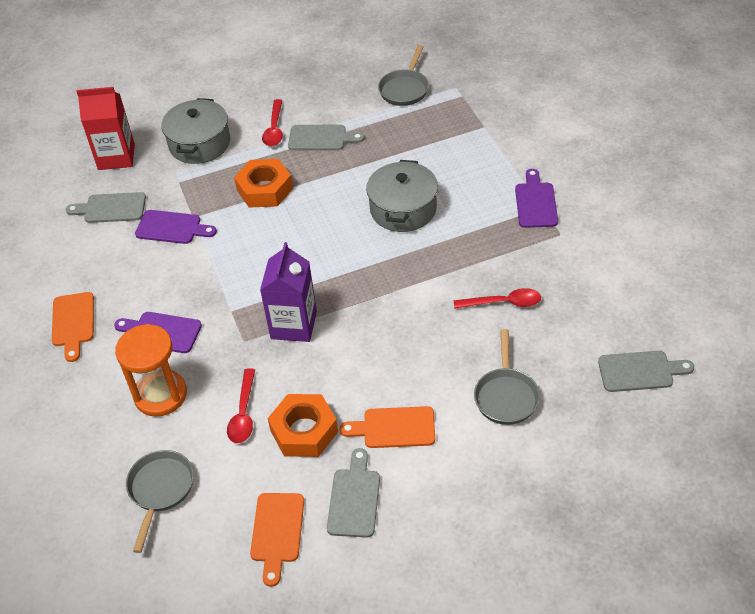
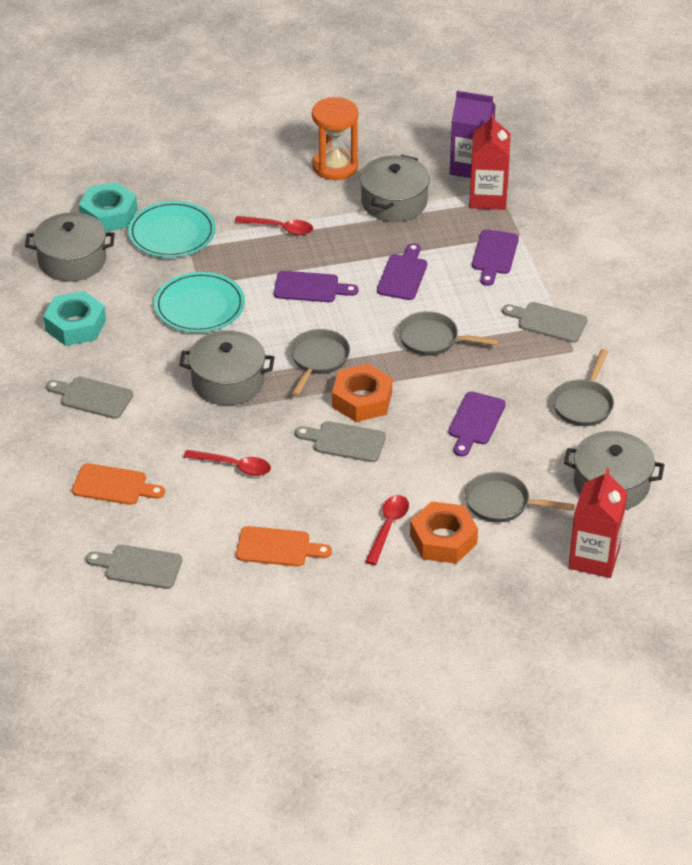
grey pan: [126,450,194,553] [378,45,429,106] [474,329,540,425] = 3 -> [290,329,350,396] [398,311,499,356] [465,472,575,522] [552,349,614,426] = 4
grey pot: [161,98,230,164] [366,160,438,232] = 2 -> [25,212,115,281] [179,331,275,405] [360,155,430,222] [564,431,664,510] = 4
orange cutting board: [52,292,94,362] [250,493,304,587] [340,406,435,448] = 3 -> [72,463,165,505] [236,526,332,567] = 2
purple cutting board: [114,312,202,353] [135,210,217,244] [515,169,558,228] = 3 -> [274,271,358,302] [377,243,427,300] [448,391,506,457] [472,229,519,286] = 4
red carton: [76,87,135,170] = 1 -> [469,113,510,210] [568,468,628,578] = 2
turquoise nut: none = 0 -> [43,291,106,346] [79,182,138,232] = 2
turquoise plate: none = 0 -> [128,201,216,258] [154,272,245,333] = 2

